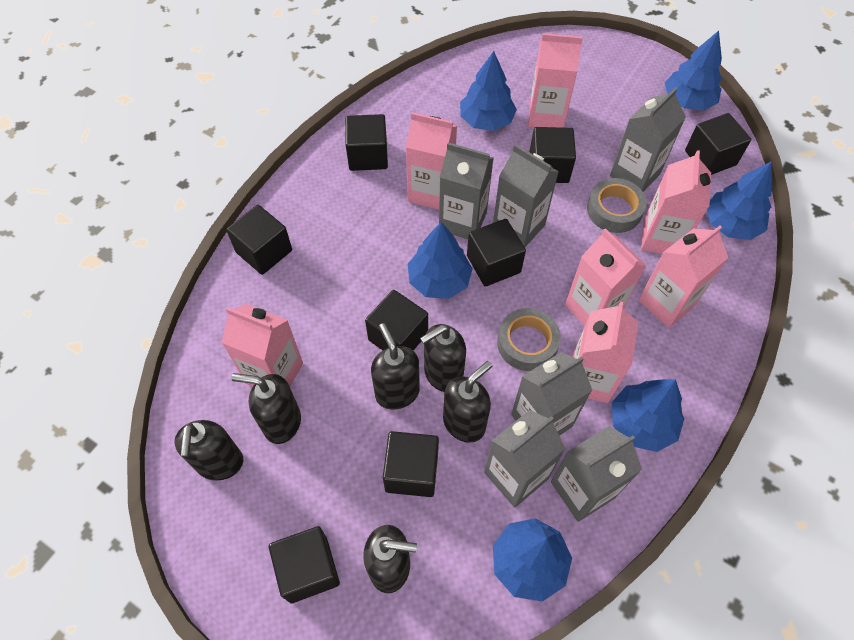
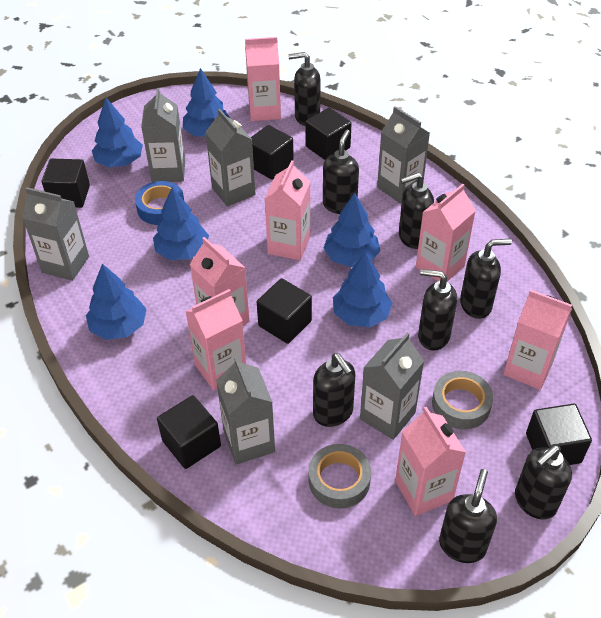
black cube: [226,205,292,275] [269,526,340,603] [345,114,388,171] [365,290,428,350] [383,431,439,497] [467,219,526,287] [529,127,576,183] [685,113,751,175] = 8 -> [42,158,90,208] [157,395,221,469] [250,125,294,180] [257,278,312,344] [305,108,352,160] [526,404,592,465] = 6
black soap dispenser: [174,420,243,481] [231,373,301,444] [363,525,417,593] [371,323,420,410] [420,324,466,392] [443,361,492,443] = 6 -> [288,52,321,126] [313,353,355,427] [323,130,359,214] [399,173,434,249] [418,269,457,351] [439,469,497,563] [460,239,512,319] [515,445,572,519] = 8
blue tape: none = 0 -> [135,181,184,225] = 1

